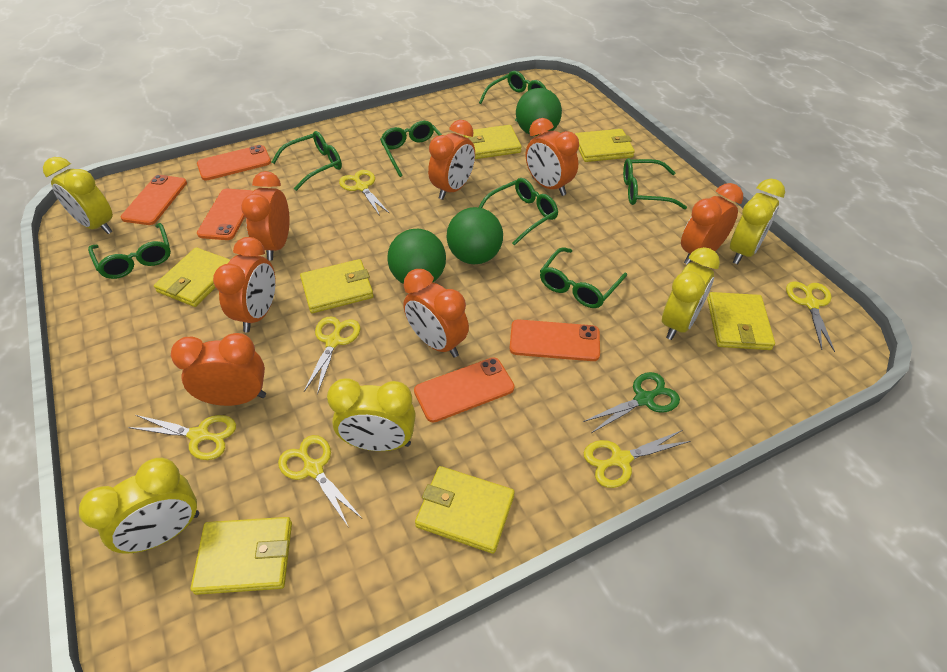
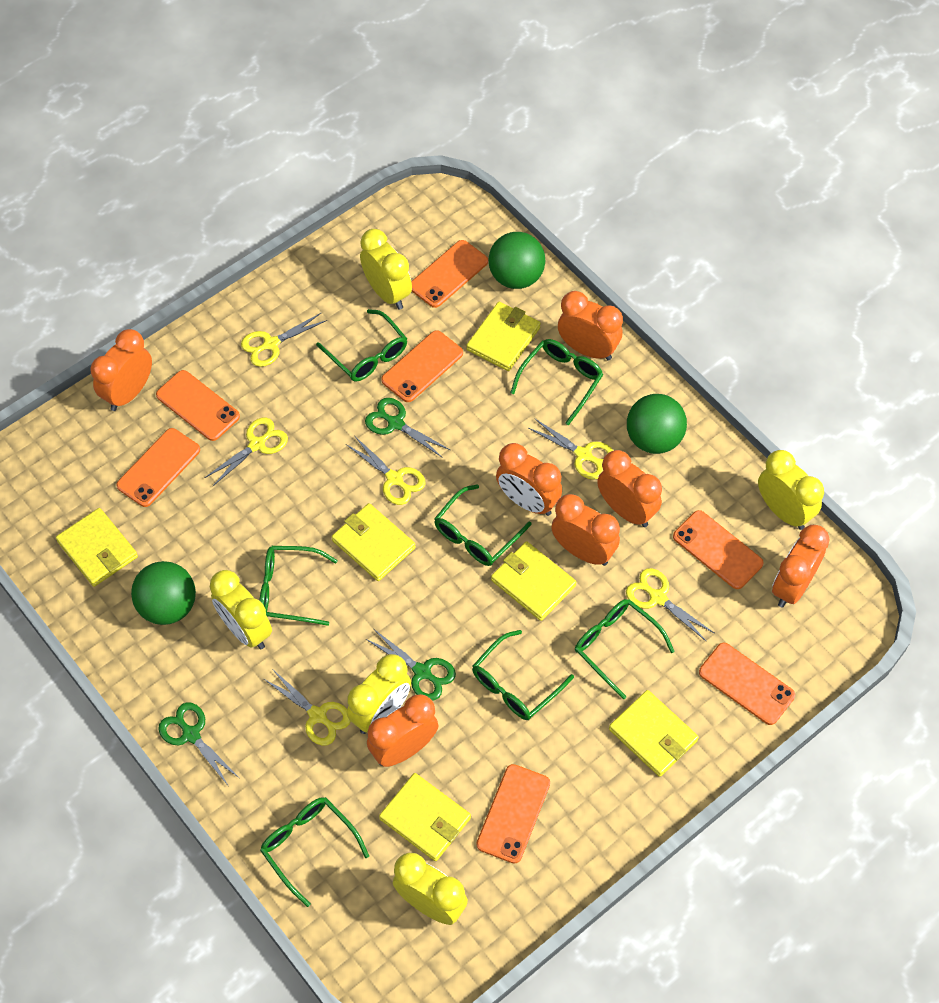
green scissors: [583,372,680,433] = 1 -> [158,702,239,785] [365,398,450,458] [366,629,456,701] = 3
orange phone: [121,175,187,225] [197,145,271,181] [197,189,253,240] [414,357,515,423] [510,319,600,361] = 5 -> [116,428,200,507] [156,370,240,441] [381,330,463,402] [411,240,488,308] [476,764,550,864] [673,510,764,589] [699,643,795,725] = 7
yellow wallet: [154,247,230,307] [191,517,292,595] [300,259,374,313] [415,466,515,554] [463,125,522,159] [575,129,635,162] [707,292,775,350] = 7 -> [56,508,138,587] [332,503,416,581] [379,773,471,861] [466,302,541,371] [491,541,577,621] [609,690,699,777] = 6

